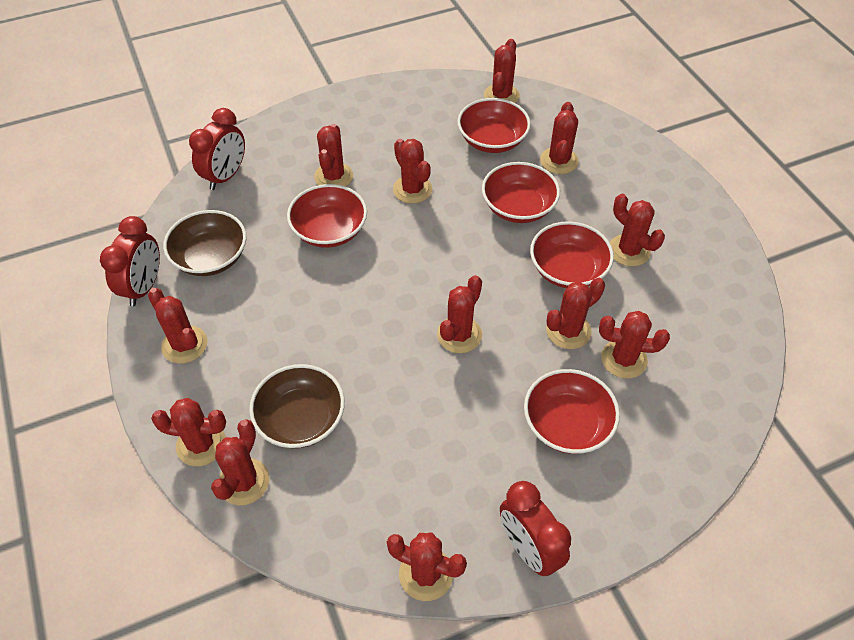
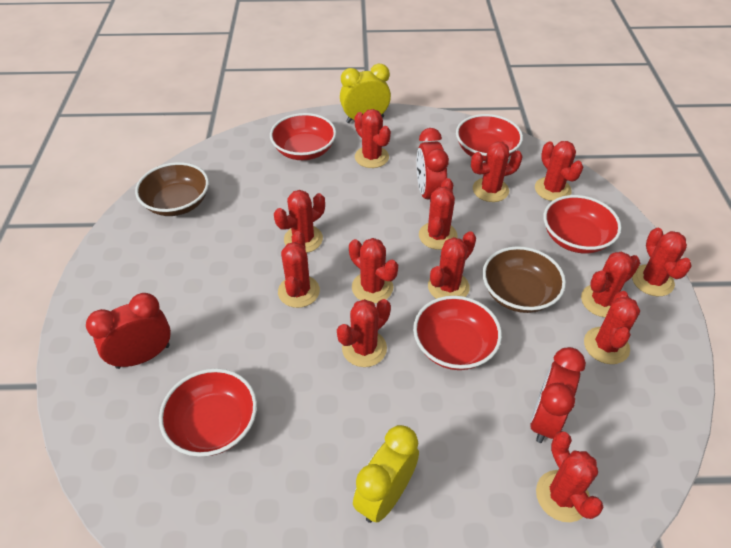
red cactus: [148,288,208,364] [151,398,226,466] [211,419,269,505] [314,124,353,187] [387,533,467,601] [393,139,432,204] [437,275,482,353] [484,39,520,103] [540,102,579,174] [546,278,605,349] [599,311,670,379] [610,194,665,266] = 12 -> [274,190,325,253] [278,231,320,308] [337,299,391,367] [349,238,398,303] [354,109,391,168] [419,178,458,250] [428,231,476,299] [471,141,523,202] [535,141,583,201] [536,431,604,522] [581,251,640,317] [584,291,640,364] [632,228,692,296] = 13
yellow clock: none = 0 -> [340,64,391,123] [353,425,419,523] = 2

